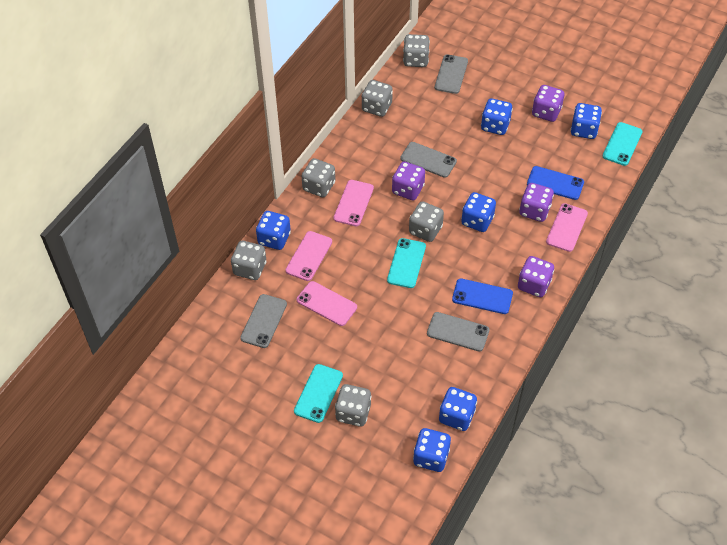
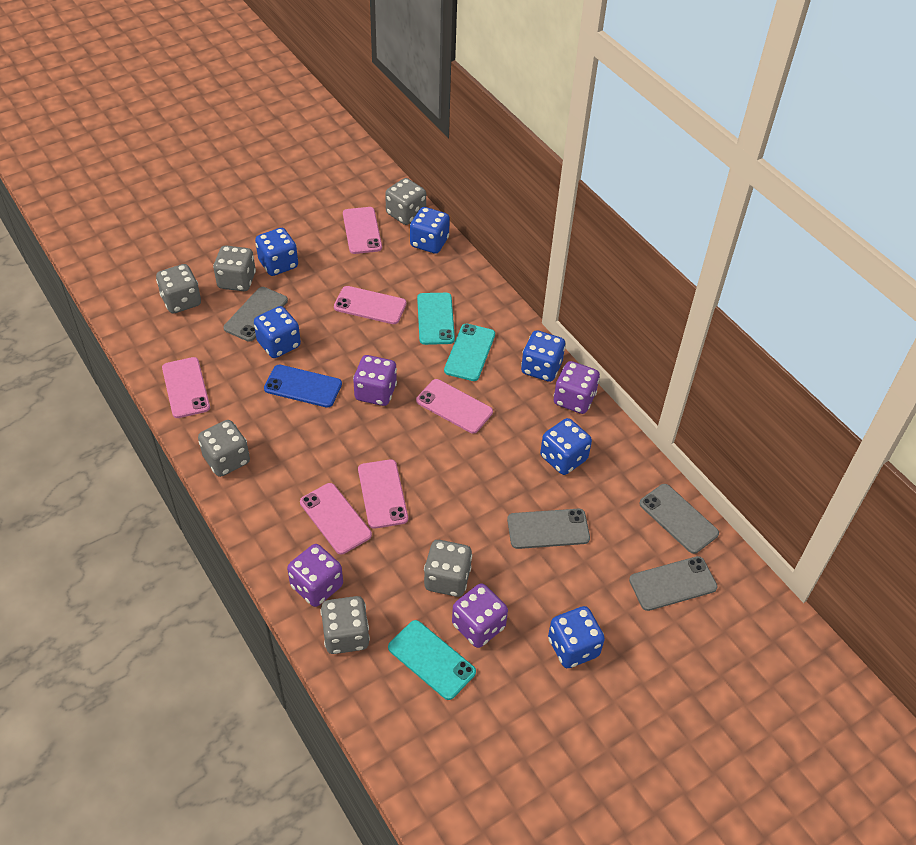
blue phone: [452,279,513,314] [527,166,584,200] = 2 -> [264,365,342,408] = 1
pink phone: [285,231,332,281] [297,281,357,326] [334,180,374,226] [546,203,588,252] = 4 -> [162,357,210,418] [300,483,372,554] [334,286,407,324] [343,207,382,254] [358,459,408,529] [416,379,493,434] = 6

